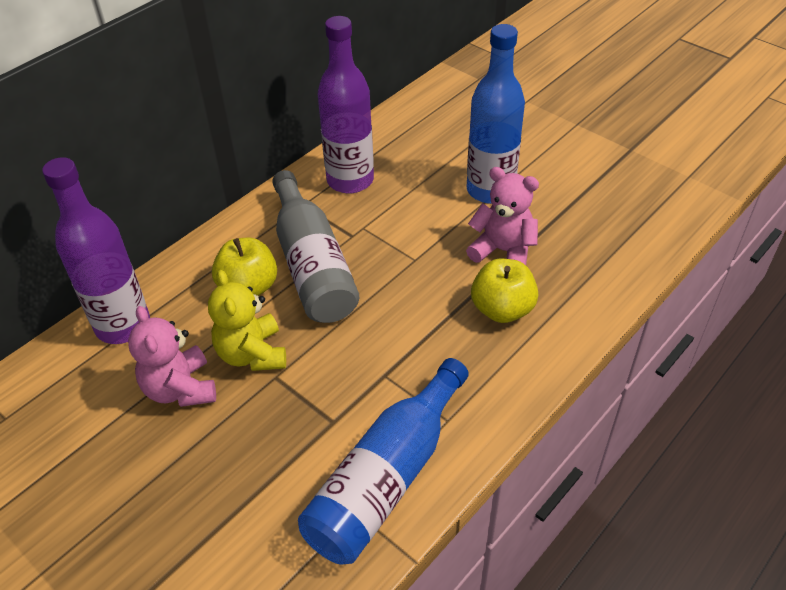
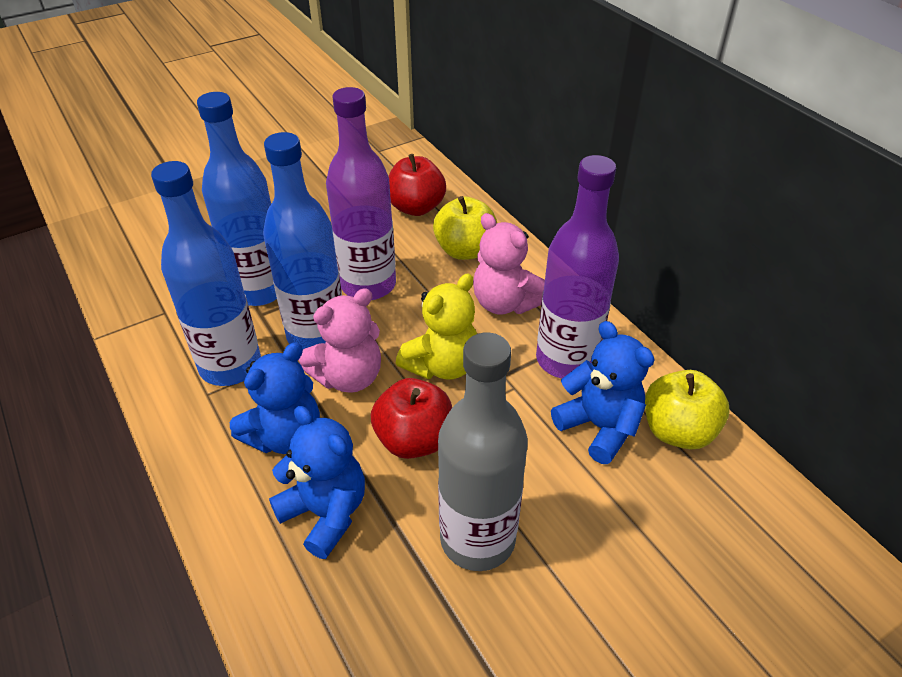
blue bottle: [298,358,469,564] [467,24,525,204] = 2 -> [151,161,261,386] [197,92,277,306] [263,132,342,349] = 3
blue teddy bear: none = 0 -> [230,342,320,454] [269,406,365,559] [551,321,655,464] = 3
red apple: none = 0 -> [371,378,452,459] [389,154,446,216] = 2

